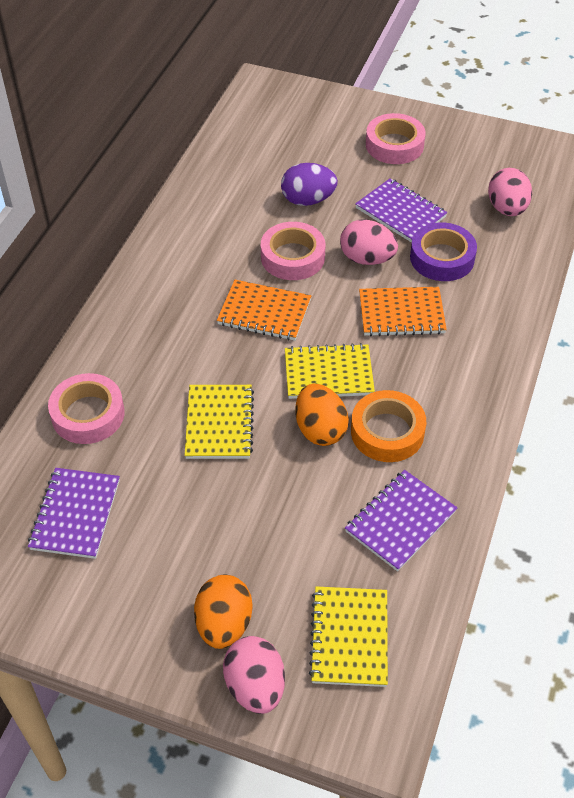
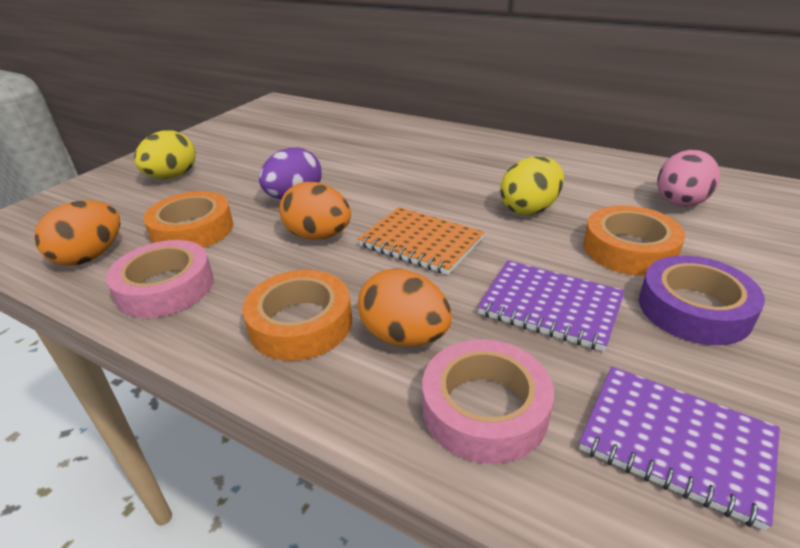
orange egg: [194,575,252,649] [296,383,349,446] = 2 -> [34,200,120,266] [279,182,351,240] [358,269,452,347] = 3
orange notebook: [217,280,311,341] [359,287,447,336] = 2 -> [358,207,485,275] = 1
orange tape: [351,390,426,462] = 1 -> [143,191,233,248] [242,270,352,361] [583,205,685,276] = 3
pink egg: [223,636,285,714] [340,220,398,265] [488,168,532,216] = 3 -> [657,150,720,207] = 1
pink tape: [48,373,125,444] [261,222,325,280] [366,113,426,164] = 3 -> [106,240,213,318] [422,340,554,464] = 2
purple notebook: [28,468,120,559] [345,470,457,571] [355,178,447,243] = 3 -> [478,260,625,351] [579,366,780,531] = 2
yellow egg: none = 0 -> [134,130,196,179] [500,156,564,215] = 2
yellow notebook: [185,385,254,459] [285,343,375,399] [309,586,388,687] = 3 -> none = 0

